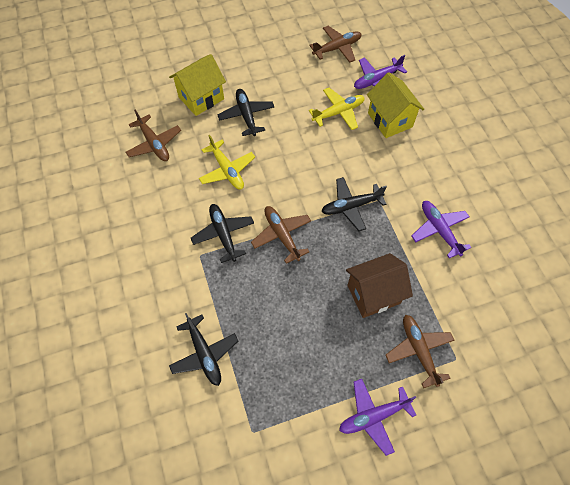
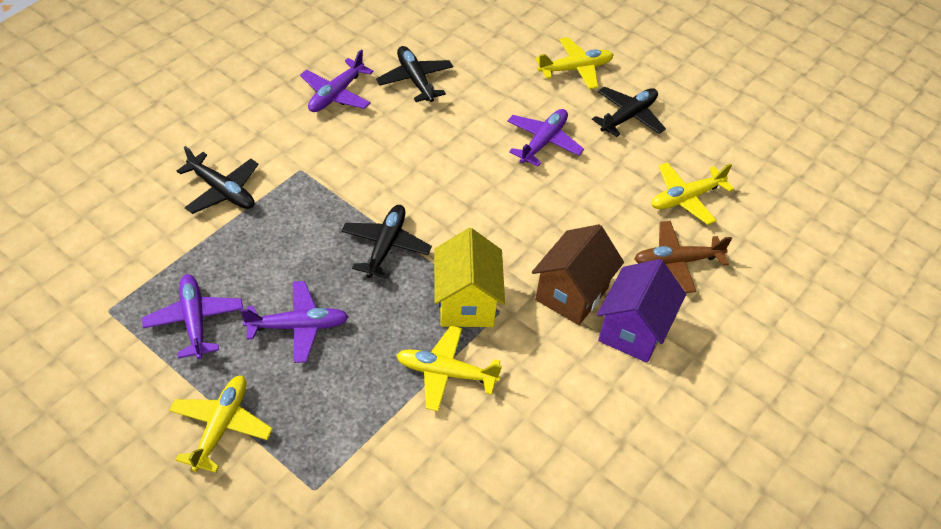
brown plane: [126,110,181,161] [251,206,311,264] [309,26,362,63] [386,315,455,388] = 4 -> [634,221,732,293] = 1
purple house: none = 0 -> [597,259,686,363] = 1
purple plane: [339,379,416,456] [354,55,407,89] [411,201,471,258] = 3 -> [142,274,243,359] [240,281,349,363] [300,49,373,112] [507,109,584,166] = 4
yellow house: [169,54,226,116] [367,72,424,138] = 2 -> [434,228,505,327] = 1
yellow plane: [199,135,255,190] [309,88,365,130] = 2 -> [169,376,273,473] [396,326,502,412] [535,37,614,89] [652,162,734,225] = 4

